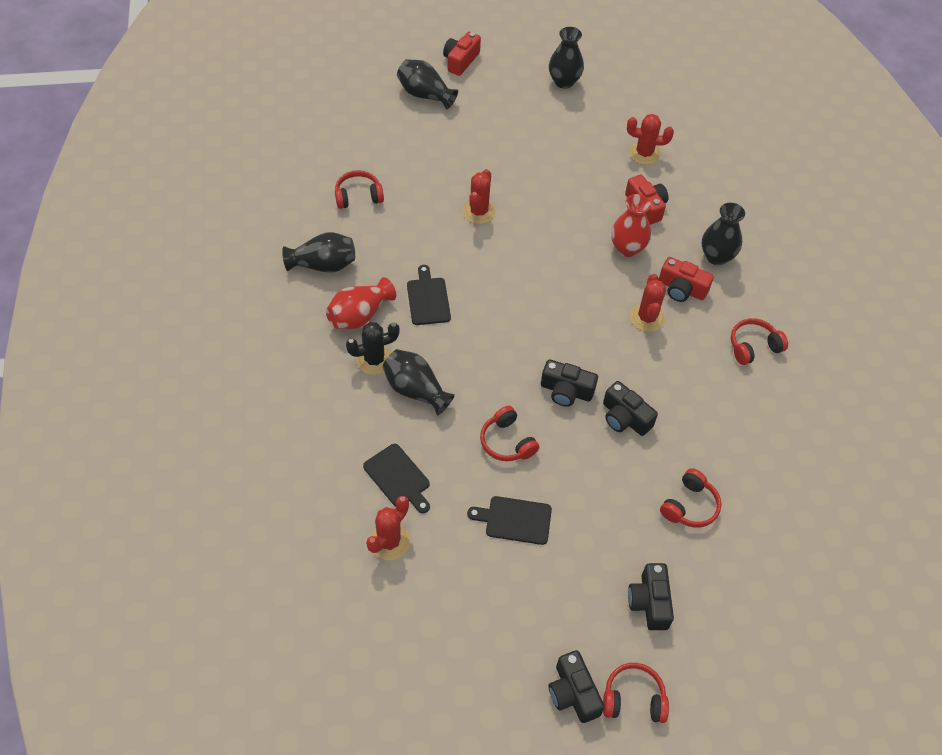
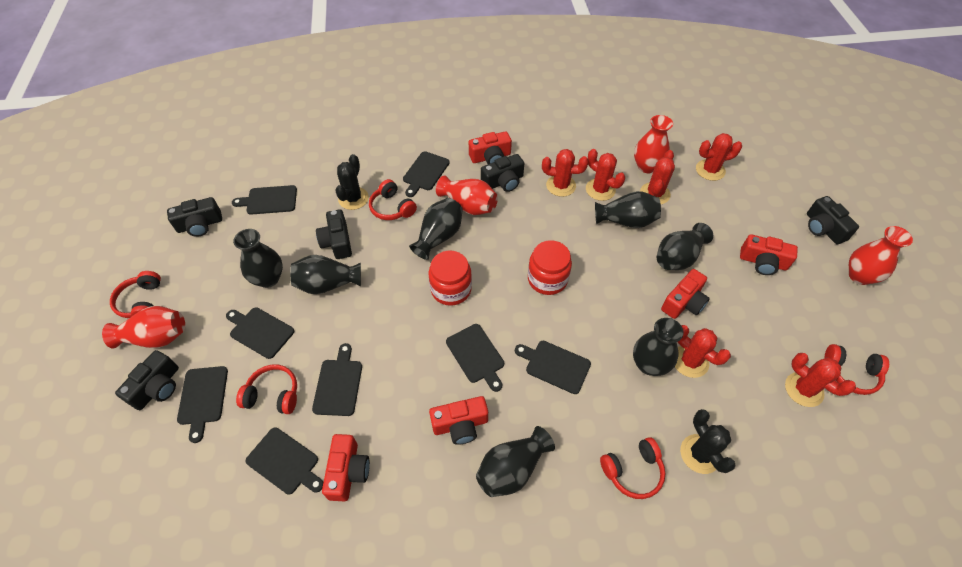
black cactus: [346,322,400,375] = 1 -> [335,154,369,210] [680,409,736,474] = 2
black camera: [541,359,598,407] [549,650,605,723] [603,381,658,436] [628,563,674,630] = 4 -> [115,350,179,410] [167,197,222,237] [316,209,352,259] [481,154,524,192] [807,196,859,244] = 5
black cutting board: [363,444,430,513] [407,265,451,325] [467,496,552,545] = 3 -> [177,366,228,443] [226,307,294,359] [232,185,297,215] [246,427,323,495] [312,343,362,416] [403,151,450,197] [446,324,504,392] [515,341,591,394] = 8
black vase: [282,232,355,273] [382,349,455,416] [397,59,458,109] [549,27,584,89] [702,203,745,265] = 5 -> [233,229,283,288] [290,255,361,294] [409,198,463,260] [476,426,555,497] [595,191,661,228] [633,318,683,376] [657,223,713,270] = 7
red cactus: [366,496,410,560] [462,169,496,224] [627,114,674,165] [630,274,666,332] = 4 -> [542,149,589,197] [586,149,625,201] [640,150,675,204] [675,325,731,378] [696,133,742,181] [785,353,856,407] = 6
red camera: [443,32,481,76] [625,175,669,225] [659,257,714,302] = 3 -> [322,434,370,501] [429,396,488,445] [469,131,512,164] [661,269,710,319] [740,234,798,275] = 5
red jar: none = 0 -> [429,250,472,306] [528,240,572,295] = 2
red vase: [326,277,396,329] [611,194,651,257] = 2 -> [102,306,185,349] [436,175,498,215] [634,115,673,173] [849,226,913,285] = 4

